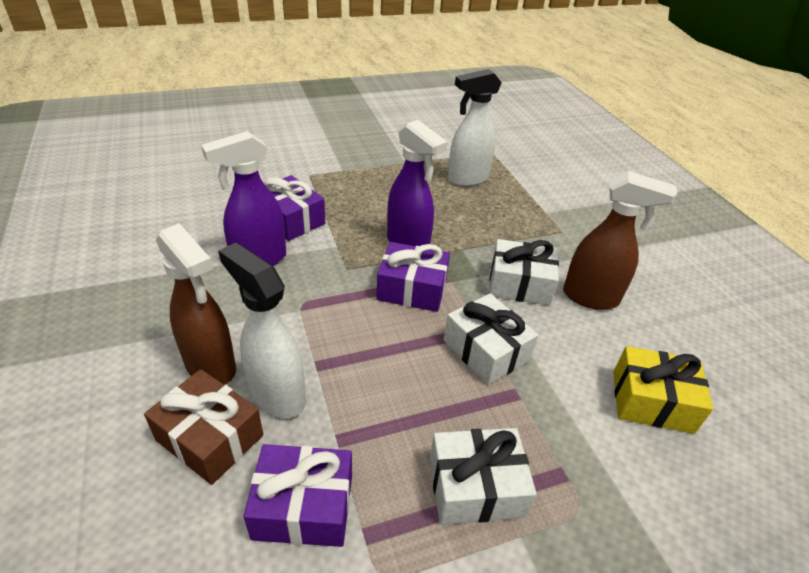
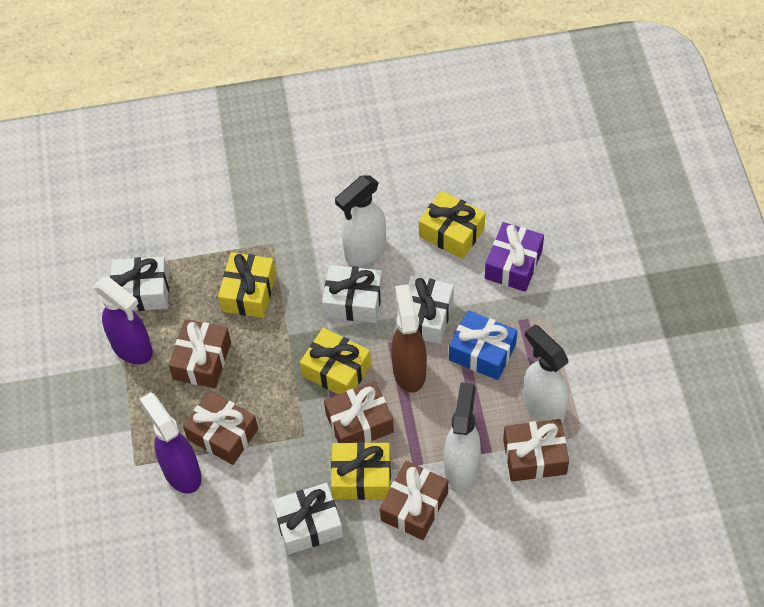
blue gift: none = 0 -> [449,310,517,380] = 1
brown gift: [144,369,263,485] = 1 -> [168,319,231,388] [183,391,258,465] [324,381,394,443] [380,461,448,540] [503,419,569,481] = 5
brown spray bottle: [156,223,236,385] [563,171,677,310] = 2 -> [391,284,427,393] = 1
purple gift: [244,444,352,547] [265,175,325,241] [376,242,450,312] = 3 -> [485,222,544,292] = 1
white gift: [430,428,537,525] [444,293,538,385] [489,239,559,306] = 3 -> [110,257,169,311] [272,483,343,554] [322,265,383,323] [398,275,454,344] = 4
white spray bottle: [218,243,306,418] [448,69,502,187] = 2 -> [335,175,386,266] [444,382,481,490] [523,324,569,423] = 3
yellow gift: [613,346,713,434] = 1 -> [218,252,276,318] [300,328,371,395] [331,442,391,500] [419,191,485,259] = 4

